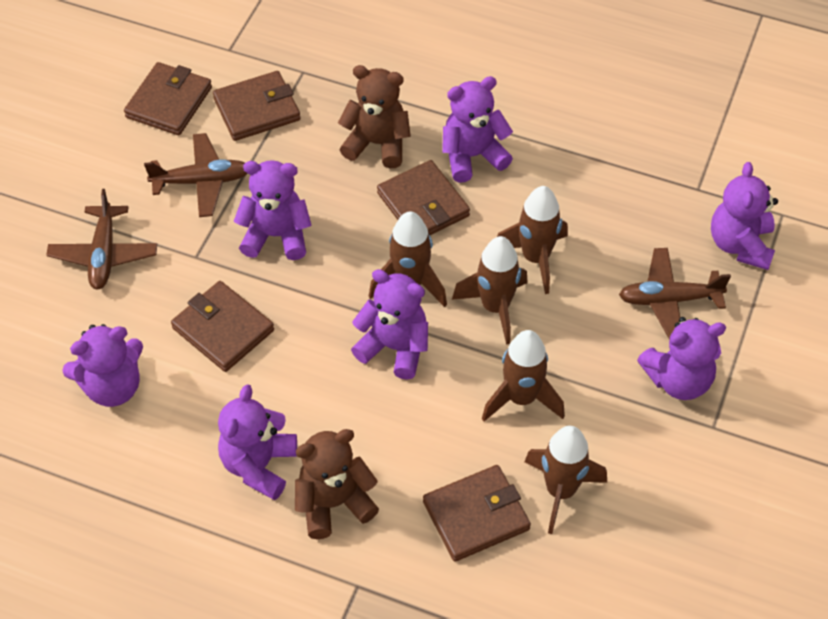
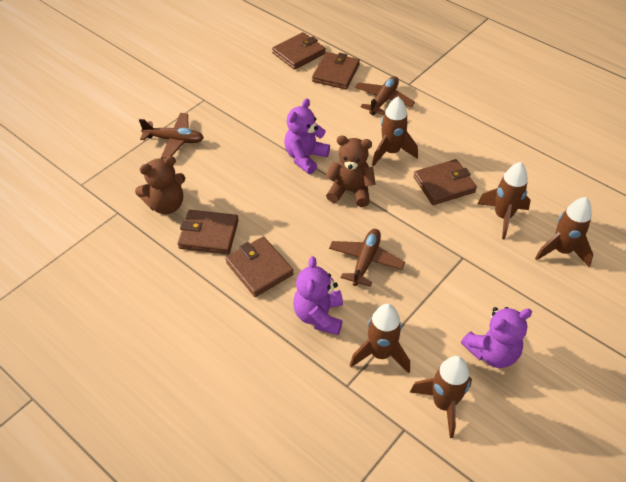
purple teddy bear: [62,324,143,407] [218,384,297,500] [234,160,312,260] [351,269,428,380] [442,76,513,183] [637,317,726,400] [711,162,778,270] = 7 -> [284,99,330,174] [293,256,343,335] [461,307,532,368] = 3

